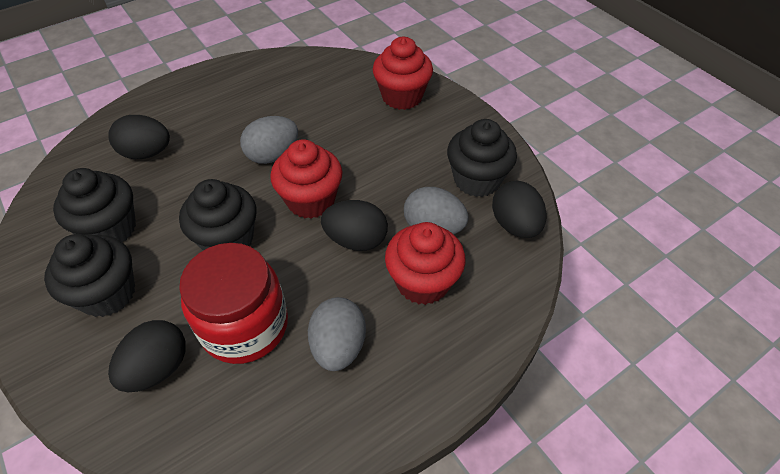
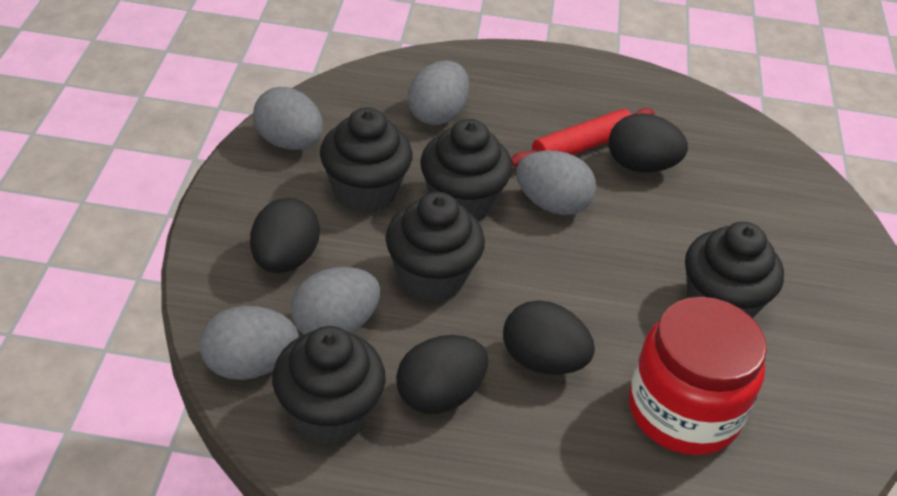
black cupcake: [44,234,135,317] [53,168,136,242] [179,179,257,251] [447,119,517,197] = 4 -> [272,326,386,446] [320,107,412,213] [386,192,485,302] [420,119,513,221] [685,222,784,318] = 5
grey egg: [240,116,298,164] [308,297,366,371] [404,187,469,234] = 3 -> [200,306,299,380] [253,87,323,150] [291,267,380,335] [408,61,469,125] [516,151,596,215] = 5
red cupcake: [270,139,342,219] [373,37,433,110] [385,222,466,305] = 3 -> none = 0
red rolling pin: none = 0 -> [511,108,654,167] = 1

